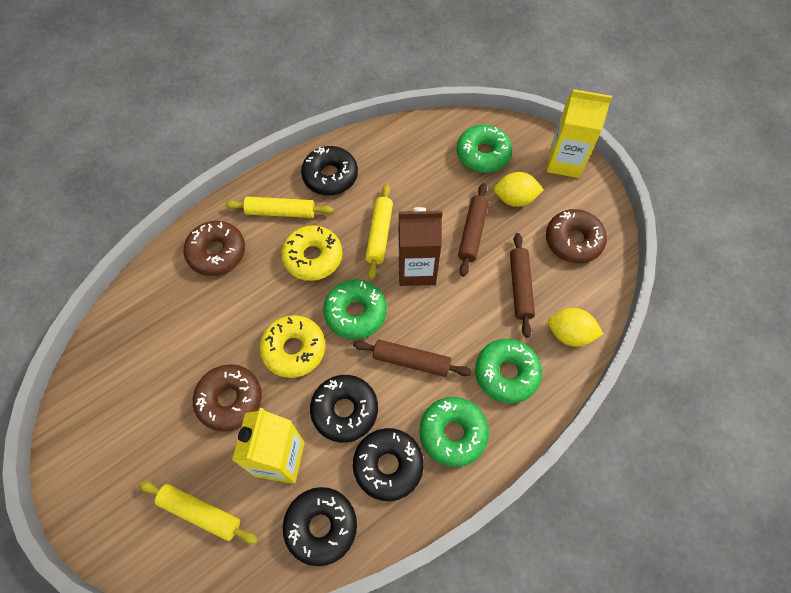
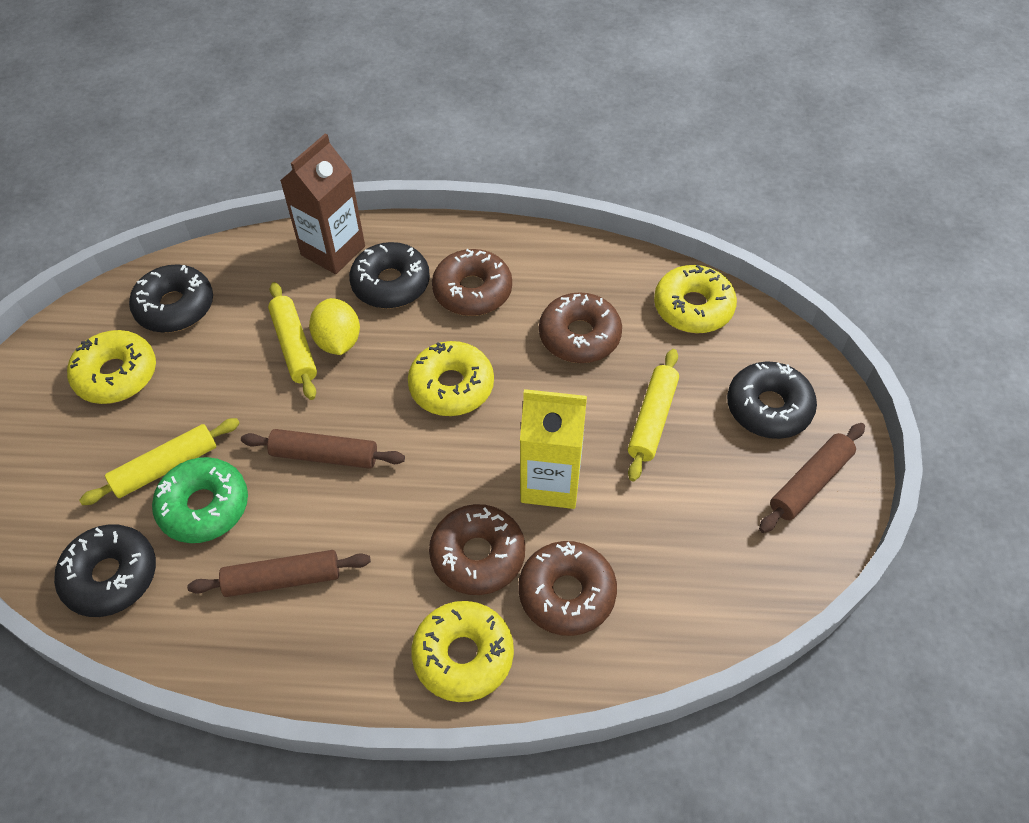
brown donut: [183,221,245,276] [193,364,262,432] [546,209,607,263] = 3 -> [429,504,525,595] [432,249,512,316] [518,541,617,636] [539,292,622,363] = 4
green donut: [323,279,387,339] [419,397,489,467] [457,125,512,173] [475,339,542,403] = 4 -> [152,457,248,543] = 1
yellow carton: [232,408,305,484] [547,89,612,178] = 2 -> [520,389,587,509] = 1
yellow donut: [260,315,325,378] [281,225,342,281] = 2 -> [67,330,156,404] [408,341,494,416] [412,601,514,702] [654,265,737,333] = 4
yellow lemon: [494,172,544,207] [548,308,603,347] = 2 -> [309,298,360,355] = 1

